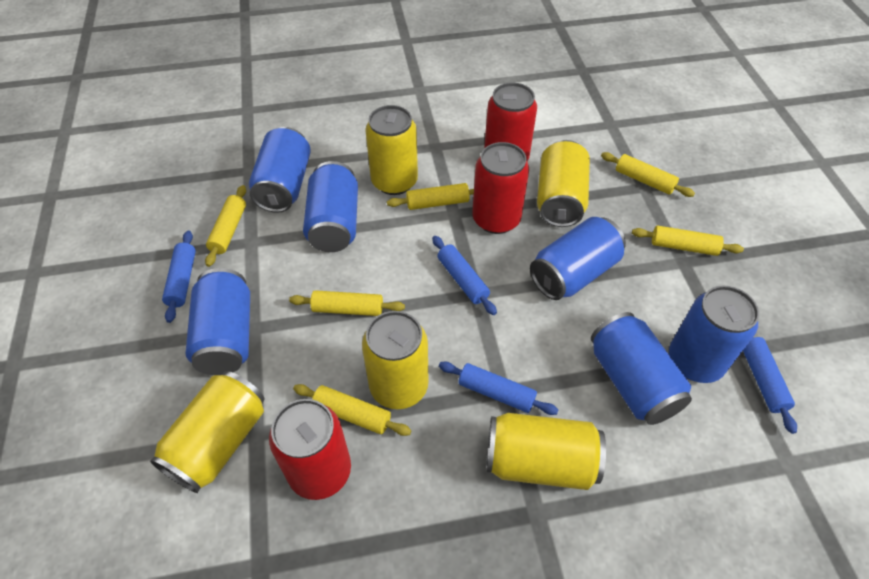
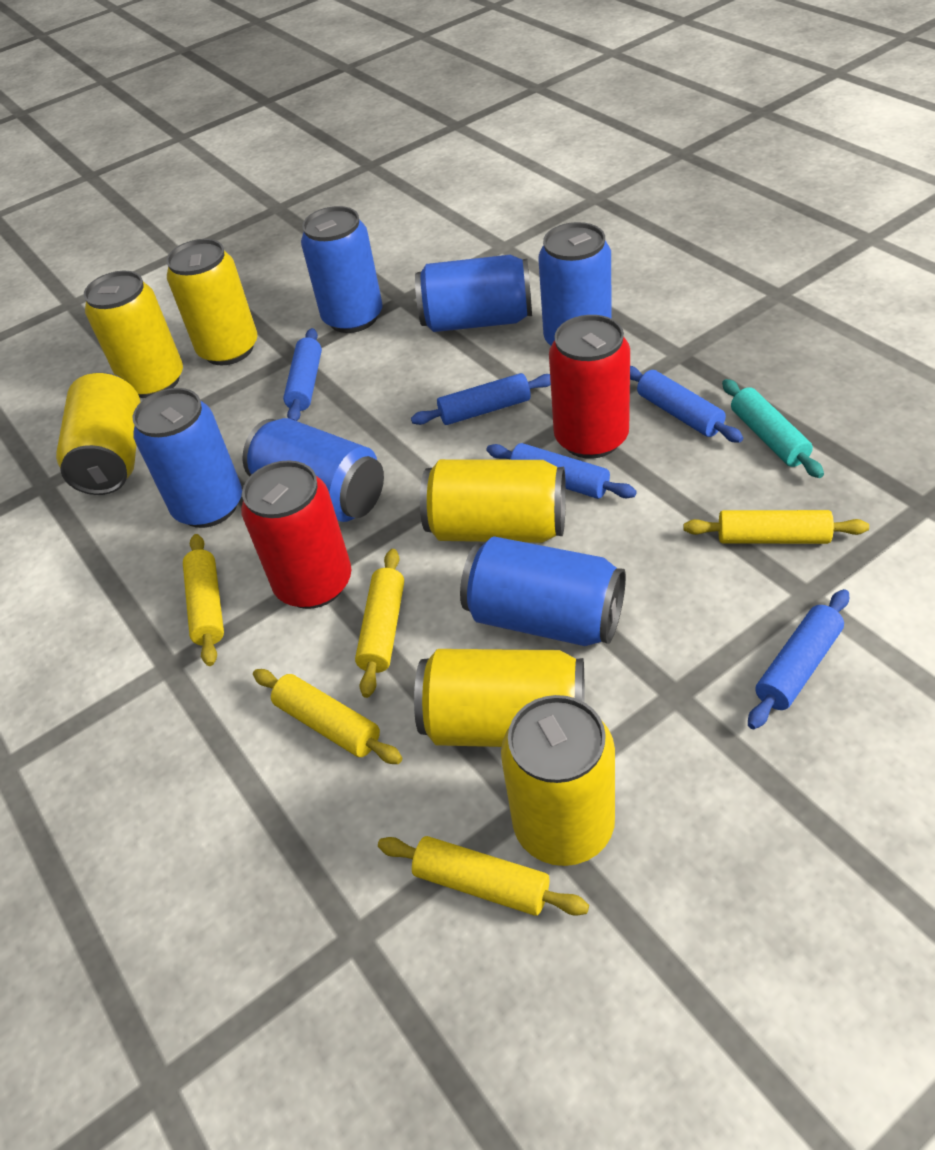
blue rolling pin: [162,231,196,323] [432,236,497,315] [439,362,559,415] [743,337,797,434] = 4 -> [283,328,322,421] [411,373,551,425] [486,443,637,499] [630,366,743,443] [748,589,849,729] = 5
red can: [269,399,351,500] [472,142,529,234] [484,82,537,161] = 3 -> [241,460,352,609] [549,315,630,459] = 2
turquoise rolling pin: none = 0 -> [722,379,824,478] = 1
yellow can: [150,371,265,493] [362,311,429,409] [365,105,418,195] [486,413,606,490] [537,140,590,227] = 5 -> [56,372,141,495] [84,271,183,398] [166,239,257,365] [414,649,584,747] [420,459,566,543] [501,695,615,866] = 6
yellow rolling pin: [205,185,246,267] [289,290,405,316] [293,384,412,436] [387,183,474,210] [601,152,695,197] [632,226,744,256] = 6 -> [183,534,224,666] [253,669,402,764] [355,549,404,698] [378,836,589,916] [684,510,869,544] = 5

